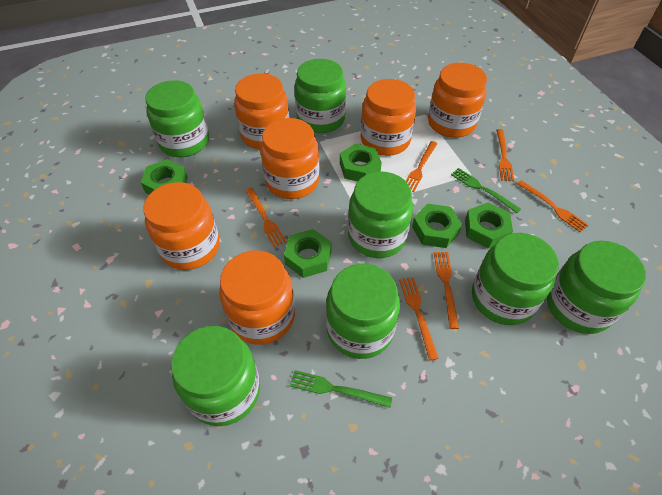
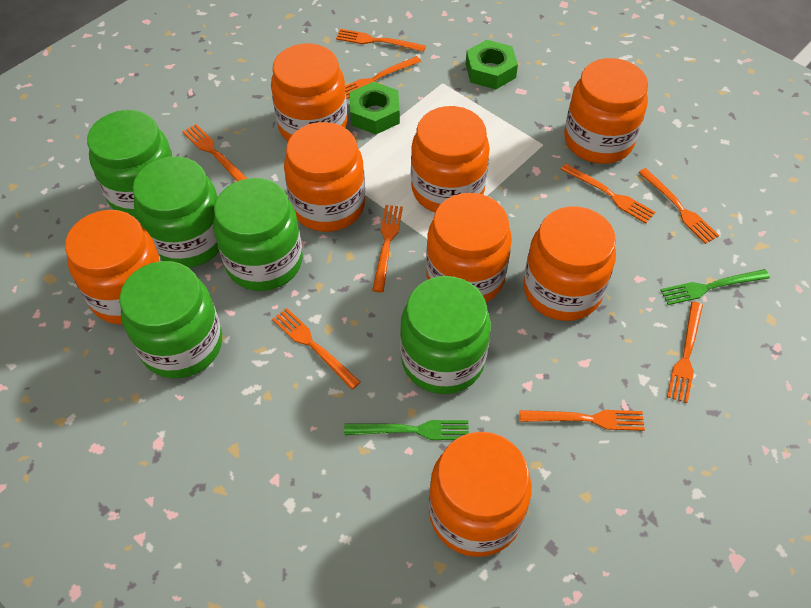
green jar: [145,80,209,157] [171,326,260,426] [295,59,346,133] [326,264,400,359] [348,172,413,258] [472,233,559,325] [547,241,646,334] = 7 -> [87,110,173,219] [119,261,222,378] [133,156,219,268] [213,178,303,291] [400,276,491,394] = 5
green nut: [141,159,187,194] [284,229,332,278] [340,144,382,181] [412,204,462,248] [465,202,513,249] = 5 -> [350,82,400,134] [466,40,518,89] = 2
orange fork: [245,188,286,247] [399,277,439,360] [406,141,437,192] [434,252,459,329] [496,129,514,181] [517,180,588,232] = 6 -> [182,124,247,181] [272,308,361,390] [336,29,426,52] [345,56,421,99] [372,205,403,292] [520,410,645,431] [560,163,655,223] [638,168,719,244] [667,302,703,403] = 9
orange jar: [143,182,220,270] [219,251,295,345] [234,74,289,149] [260,118,319,199] [360,79,416,156] [428,63,487,138] = 6 -> [65,210,162,324] [271,44,347,141] [284,122,365,232] [411,106,490,212] [426,193,512,302] [429,432,532,557] [523,206,616,321] [564,58,648,164] = 8

